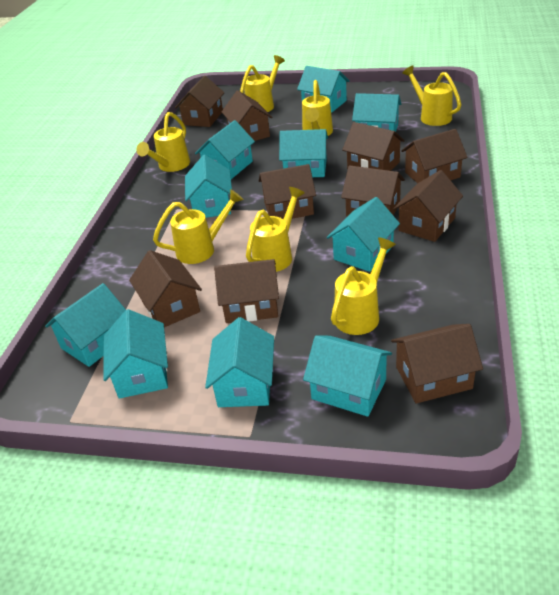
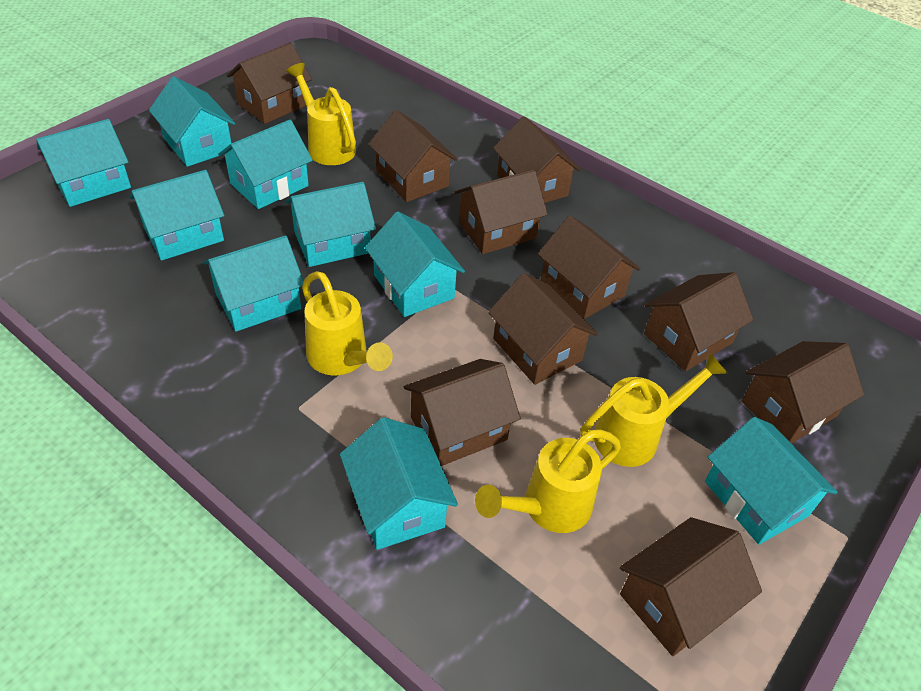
turquoise house: [45,283,126,367] [103,309,168,399] [185,155,232,218] [195,120,255,179] [205,317,274,407] [279,129,328,177] [297,66,350,113] [303,335,392,417] [327,197,400,272] [352,93,401,132] = 10 -> [36,119,131,207] [129,170,225,261] [149,76,235,167] [202,235,303,332] [218,120,313,209] [285,182,376,267] [340,417,458,550] [365,211,465,317] [705,417,837,545] = 9
yellow watering can: [136,112,190,172] [153,189,244,264] [240,55,285,112] [246,187,305,272] [302,80,333,136] [331,237,396,335] [402,65,462,126] = 7 -> [286,63,356,165] [302,271,393,375] [475,429,621,533] [580,352,728,467] = 4

